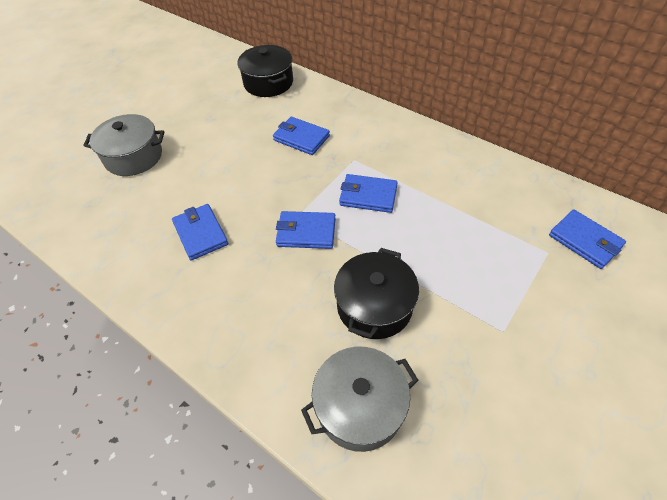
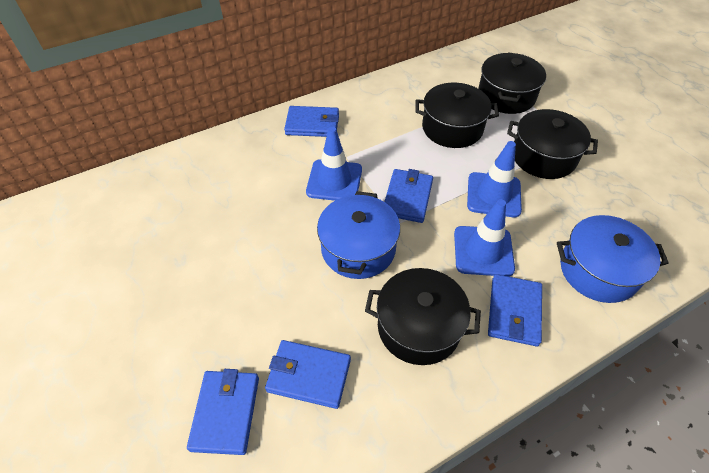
black pot: [237,45,293,97] [334,248,419,339] = 2 -> [365,268,481,365] [415,83,499,148] [478,52,546,114] [507,109,598,179] = 4
blue pot: none = 0 -> [317,191,400,279] [557,215,669,303] = 2
blue traffic cone: none = 0 -> [306,127,362,201] [454,199,515,277] [467,141,522,217] = 3
grey pot: [83,114,165,176] [301,347,418,452] = 2 -> none = 0

